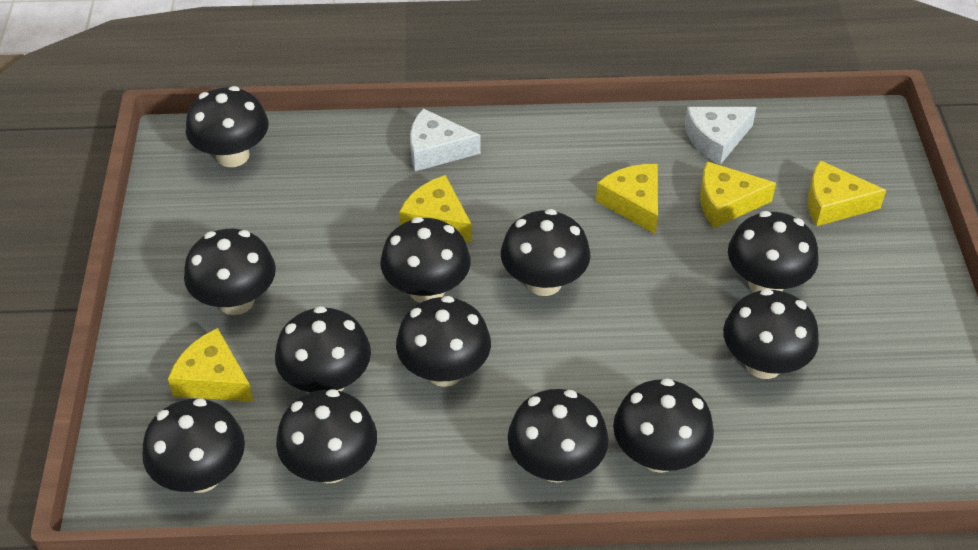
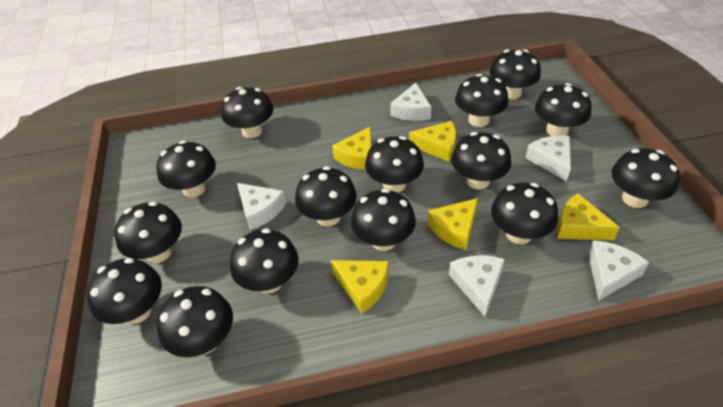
black mushroom: [142,398,245,493] [184,229,276,315] [186,86,269,167] [275,306,371,392] [276,389,377,483] [380,217,471,303] [396,296,491,387] [501,209,591,296] [508,389,609,483] [613,378,714,473] [723,289,819,379] [728,211,819,292] = 12 -> [87,258,162,324] [114,202,182,263] [156,141,216,197] [157,286,233,357] [221,87,273,138] [230,228,298,293] [295,166,357,227] [351,188,416,251] [365,136,424,193] [451,132,511,189] [455,74,509,127] [490,49,541,99] [491,183,558,244] [535,83,591,136] [612,149,680,208] = 15
white cheese: [410,109,481,171] [685,107,756,165] = 2 -> [237,183,286,230] [390,83,431,121] [449,255,505,317] [526,135,571,181] [588,240,649,300] = 5

